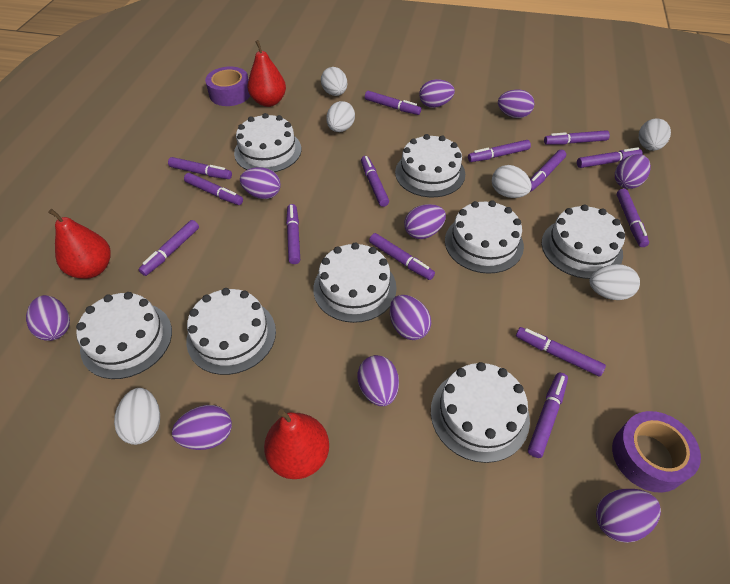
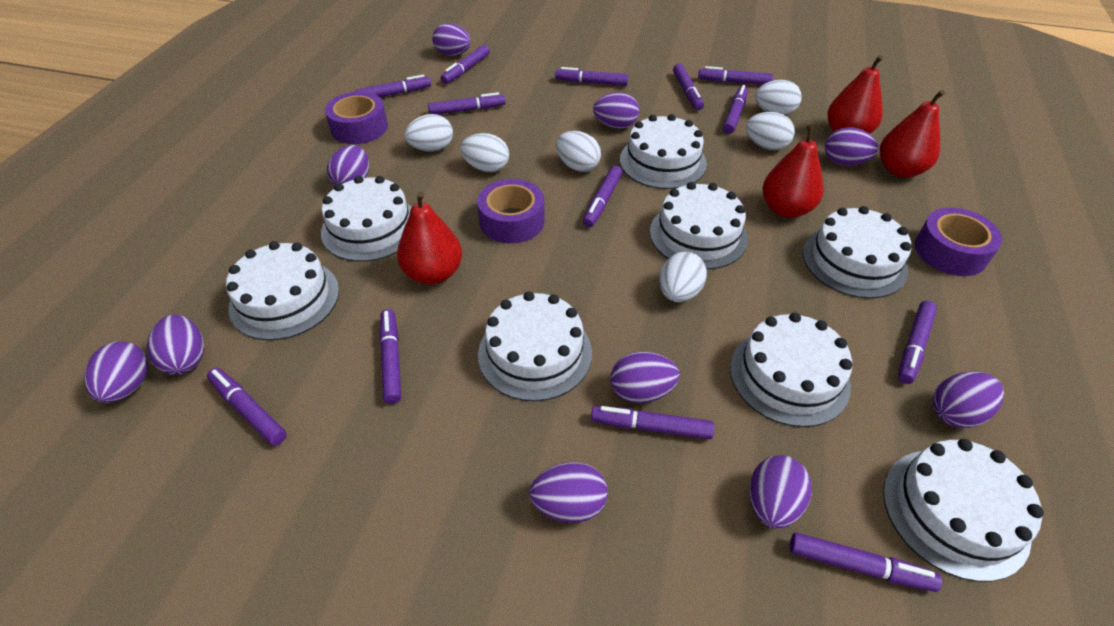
purple marker: [139,220,199,276] [168,157,232,179] [184,173,243,205] [286,204,300,264] [361,156,389,207] [365,91,421,115] [369,233,435,280] [468,140,531,162] [516,327,606,376] [528,373,568,458] [530,150,566,192] [544,130,610,145] [577,147,643,168] [617,189,649,247] = 14 -> [207,368,287,446] [355,75,431,97] [379,309,401,404] [428,92,506,114] [441,45,490,84] [555,67,628,86] [583,166,622,227] [591,406,714,439] [673,64,704,110] [698,66,773,85] [723,85,748,134] [790,532,942,592] [898,301,937,384] = 13
purple tape: [205,66,250,106] [612,411,701,493] = 2 -> [325,91,388,144] [477,179,545,244] [915,208,1002,276] = 3
red pear: [48,209,111,279] [247,40,286,107] [264,409,329,479] = 3 -> [397,191,462,285] [763,124,824,218] [827,55,883,134] [880,90,945,178] = 4

